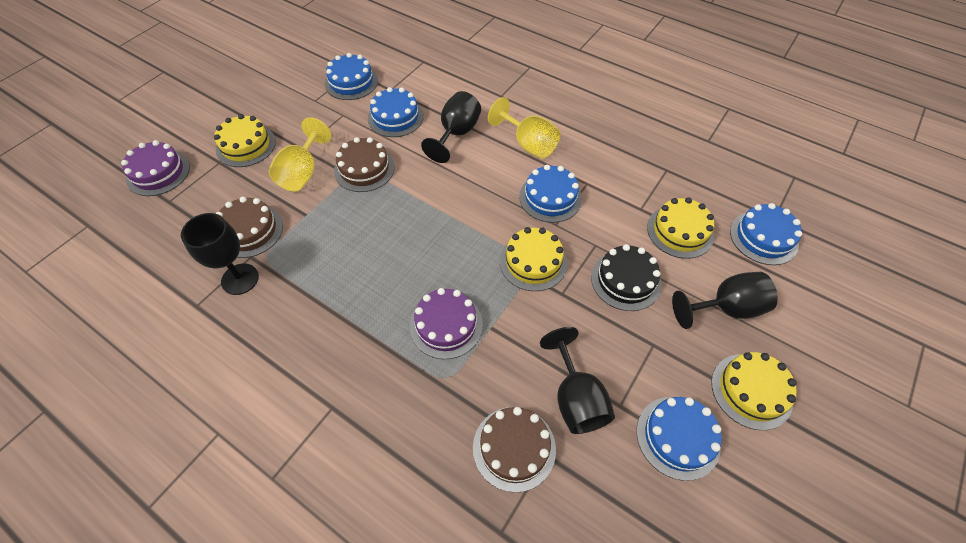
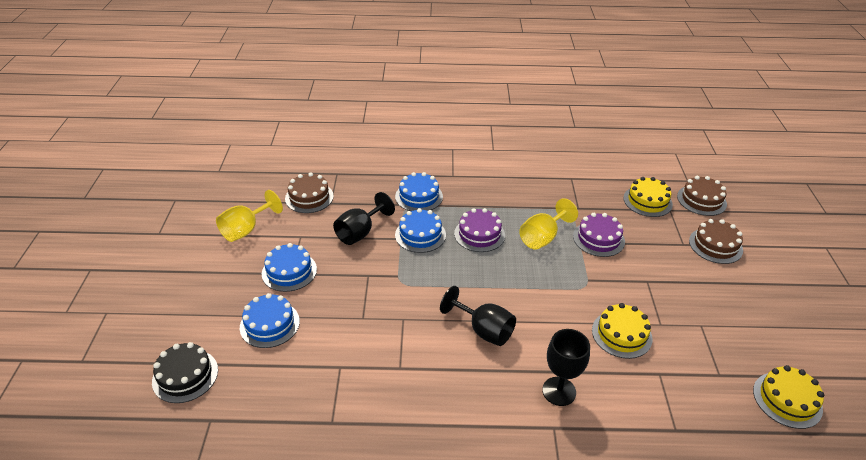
black goblet: [181,213,259,295] [421,91,481,163] [540,327,615,434] [672,272,778,329] = 4 -> [333,192,395,245] [440,286,516,346] [542,329,590,406] = 3
blue cake: [325,53,378,100] [368,87,424,137] [519,165,582,223] [637,397,722,481] [730,203,802,265] = 5 -> [240,293,300,348] [262,243,317,292] [395,172,443,211] [395,208,446,253] = 4
yellow cake: [214,114,276,167] [500,227,568,291] [647,197,714,259] [711,352,797,430] = 4 -> [592,303,653,359] [623,177,673,217] [753,365,824,429] = 3

